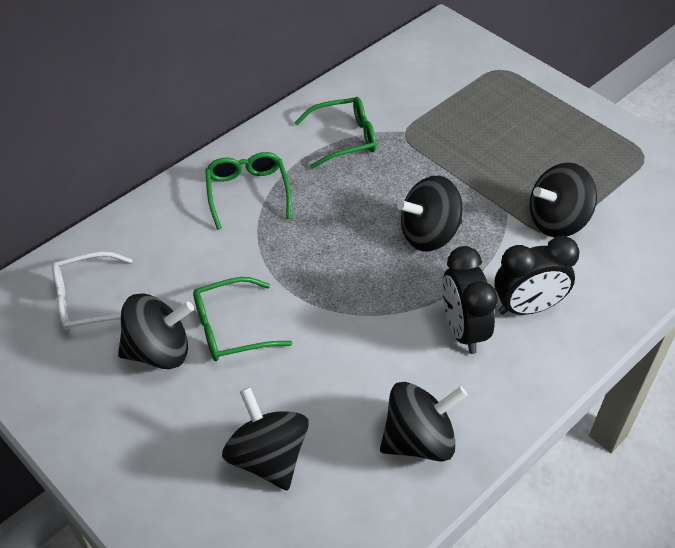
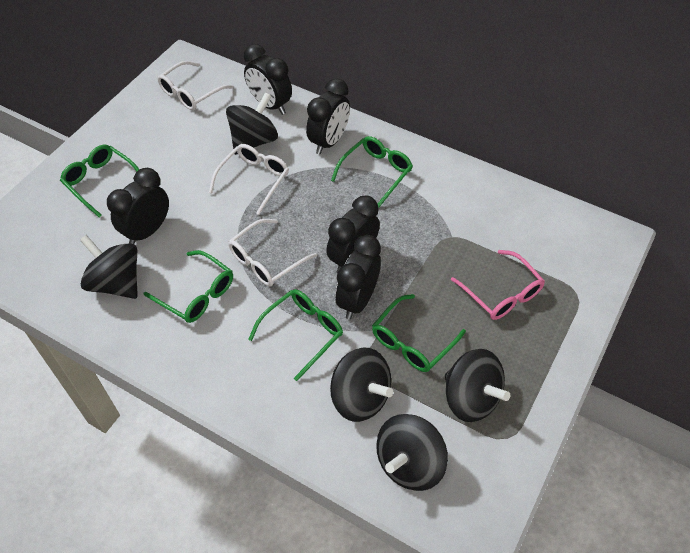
black clock: [442,246,498,354] [494,236,579,315] = 2 -> [107,168,169,244] [244,44,292,115] [306,78,350,155] [326,195,380,273] [335,235,381,319] = 5
green glasses: [193,277,292,361] [205,152,291,230] [294,97,376,169] = 3 -> [60,144,139,218] [144,250,233,323] [248,289,343,381] [331,136,413,208] [372,294,466,372] = 5
pink glasses: none = 0 -> [451,250,545,320] = 1
white glasses: [52,251,133,332] = 1 -> [157,61,234,110] [209,144,289,215] [228,219,317,286] = 3

